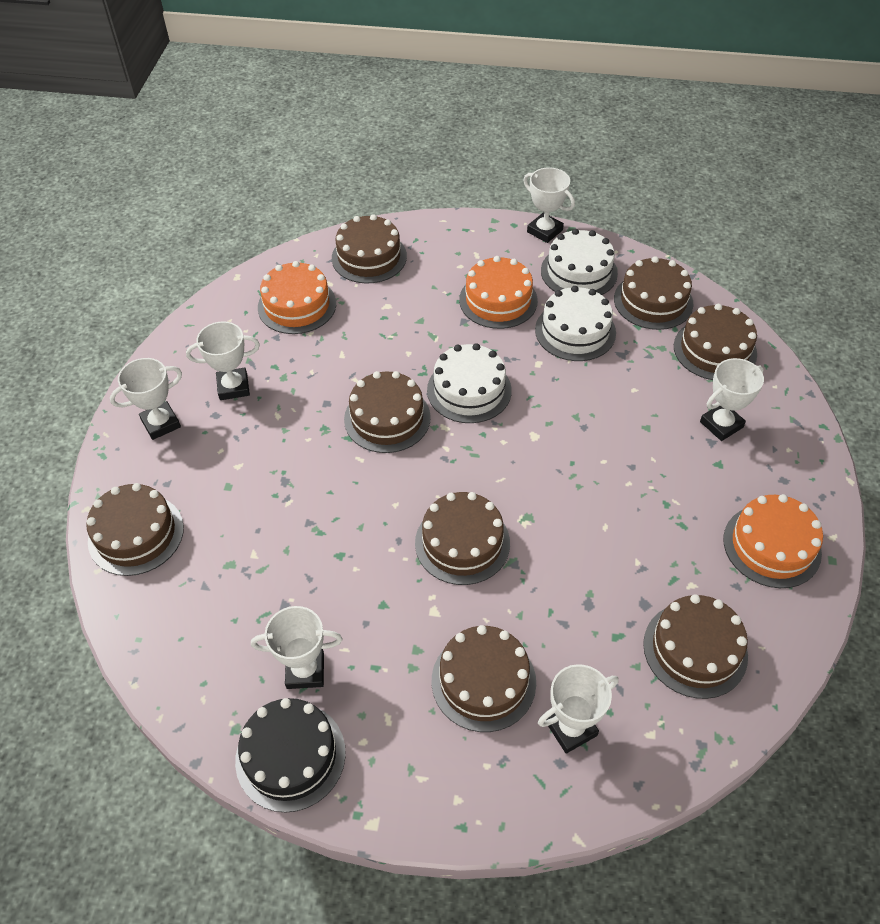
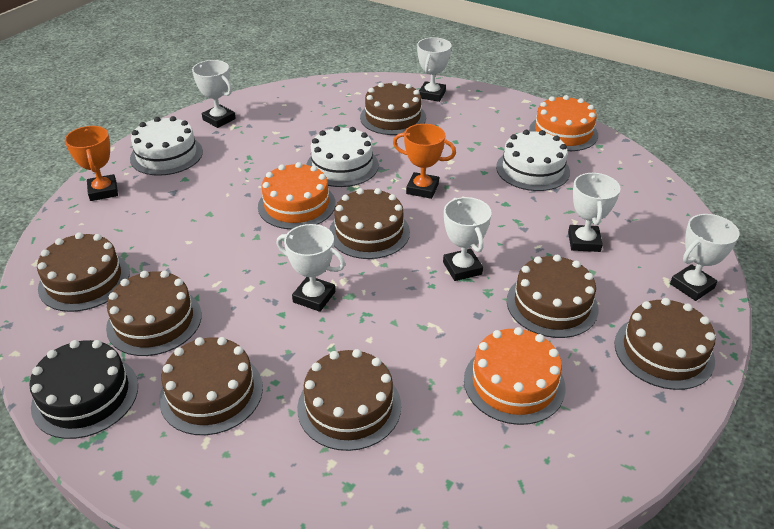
orange trophy: none = 0 -> [65,126,118,201] [393,124,456,199] = 2

